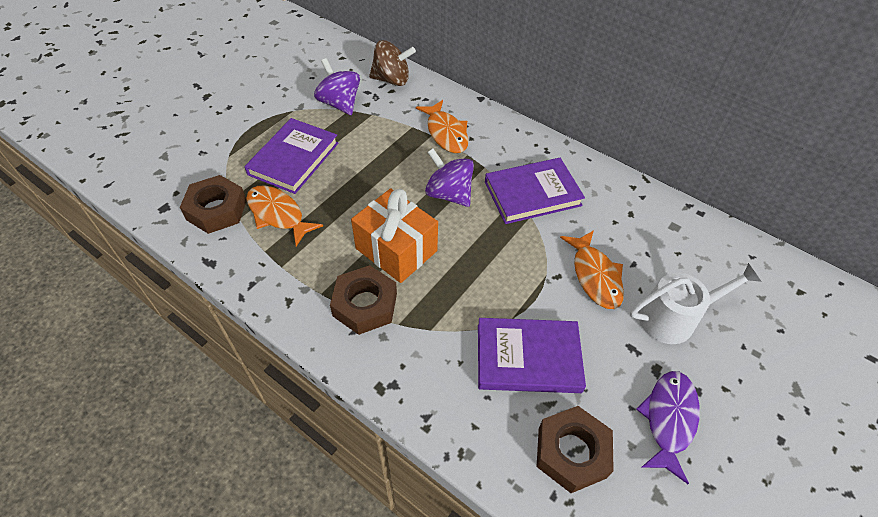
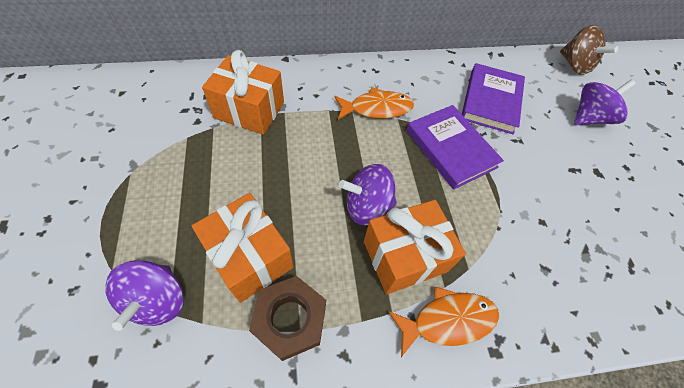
brown nut: [180,175,247,234] [330,265,397,335] [537,406,614,493] = 3 -> [249,276,326,361] = 1
orange fish: [246,185,323,246] [416,100,469,153] [560,230,624,309] = 3 -> [334,87,414,120] [388,287,499,357] = 2
orange gift: [351,188,438,283] = 1 -> [192,193,293,303] [202,50,284,135] [364,200,466,294] = 3
purple book: [245,118,339,194] [478,318,586,393] [485,158,585,224] = 3 -> [406,105,504,190] [462,63,525,134] = 2
purple fish: [636,371,700,484] = 1 -> none = 0
purple spinning top: [314,58,360,115] [425,149,474,207] = 2 -> [105,260,184,331] [339,164,397,226] [574,80,636,125] = 3
white watering can: [630,263,762,344] = 1 -> none = 0

